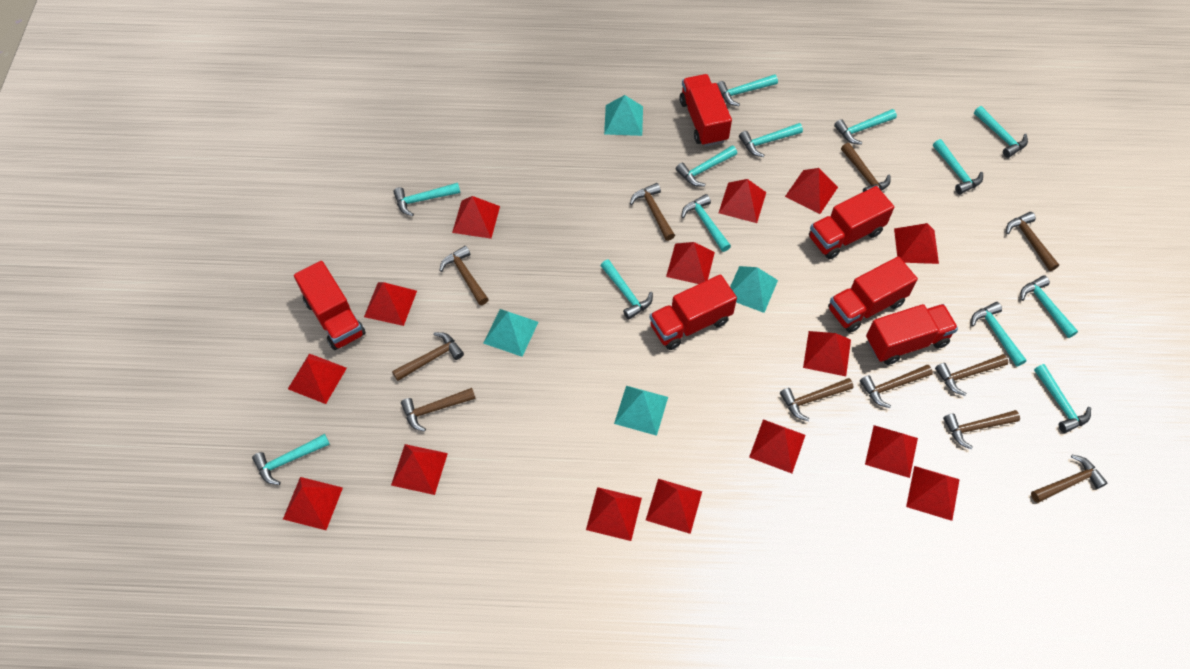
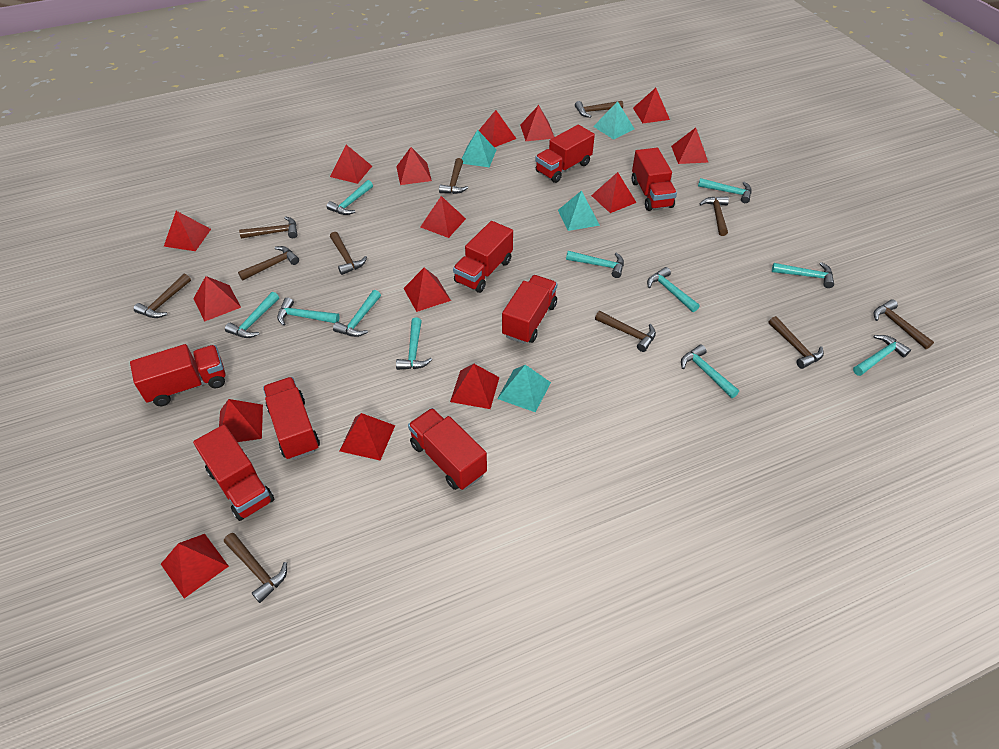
red truck: [294,261,366,350] [649,274,737,350] [680,74,732,146] [809,186,894,259] [828,256,918,333] [866,304,958,365] = 6 -> [130,344,225,406] [193,425,274,521] [263,377,320,460] [408,408,487,490] [453,221,513,293] [502,275,557,344] [535,125,595,183] [632,148,677,211] = 8
turquoise hammer: [252,434,330,485] [393,183,460,216] [600,259,653,320] [676,146,737,187] [681,194,731,252] [717,74,778,106] [739,123,803,157] [834,109,897,145] [933,139,983,194] [971,302,1027,367] [974,106,1028,158] [1021,275,1078,338] [1034,364,1091,433] = 13 -> [225,292,279,338] [277,297,340,326] [327,180,373,215] [333,290,381,337] [396,317,432,370] [566,251,624,278] [647,267,700,312] [681,345,739,398] [698,178,752,203] [772,262,834,288] [853,335,911,376] = 11

